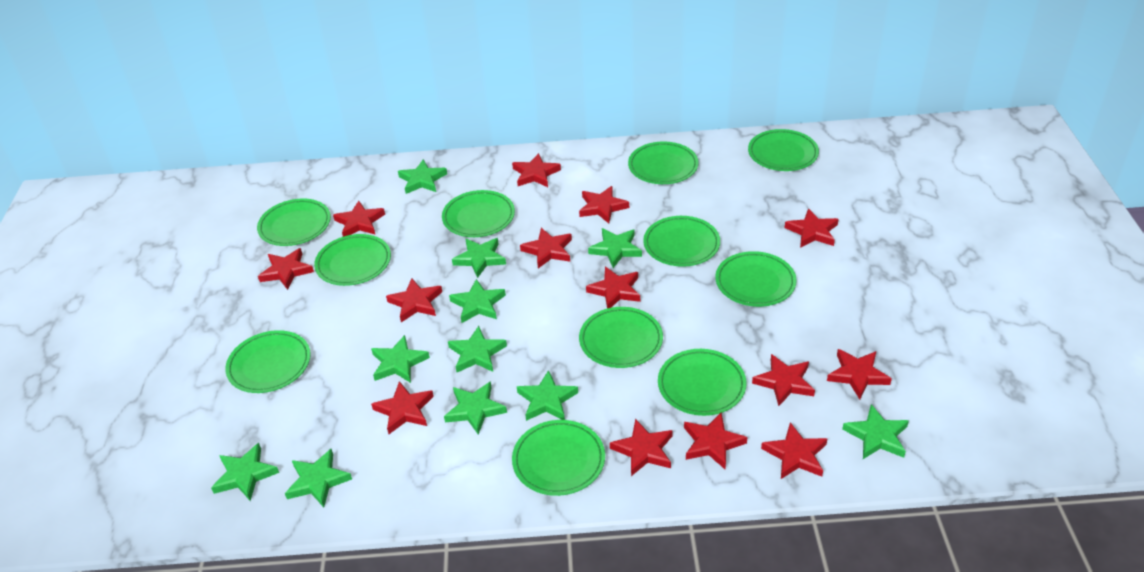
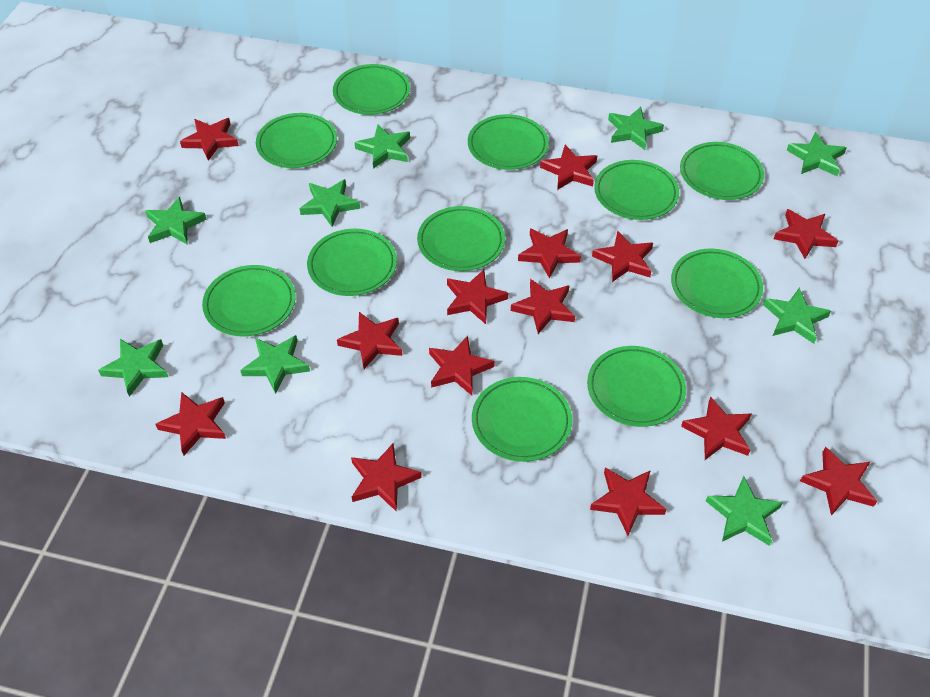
green star: [211,443,279,501] [285,449,352,507] [371,335,430,383] [398,159,447,194] [444,381,507,435] [448,326,507,372] [449,279,506,323] [452,238,506,278] [517,370,578,421] [588,228,642,268] [842,404,909,459] = 11 -> [98,339,168,397] [145,196,207,245] [240,335,310,394] [300,179,360,227] [355,125,410,169] [608,107,664,150] [706,476,783,546] [763,288,831,344] [787,132,847,176] = 9

